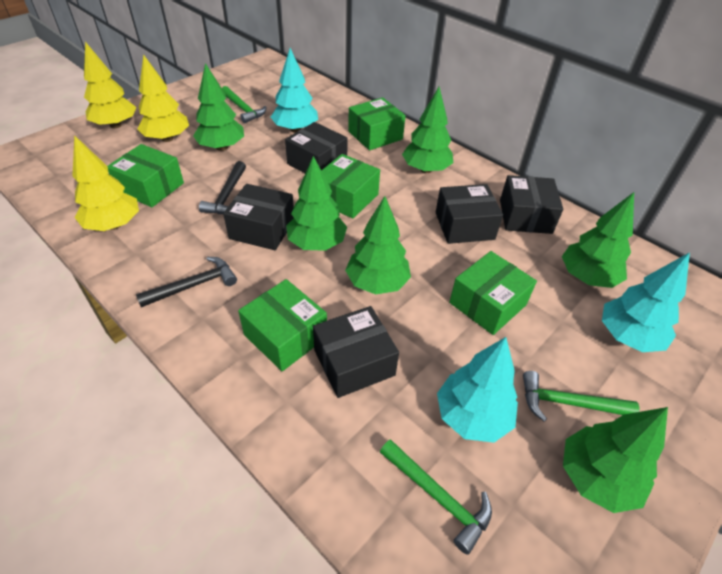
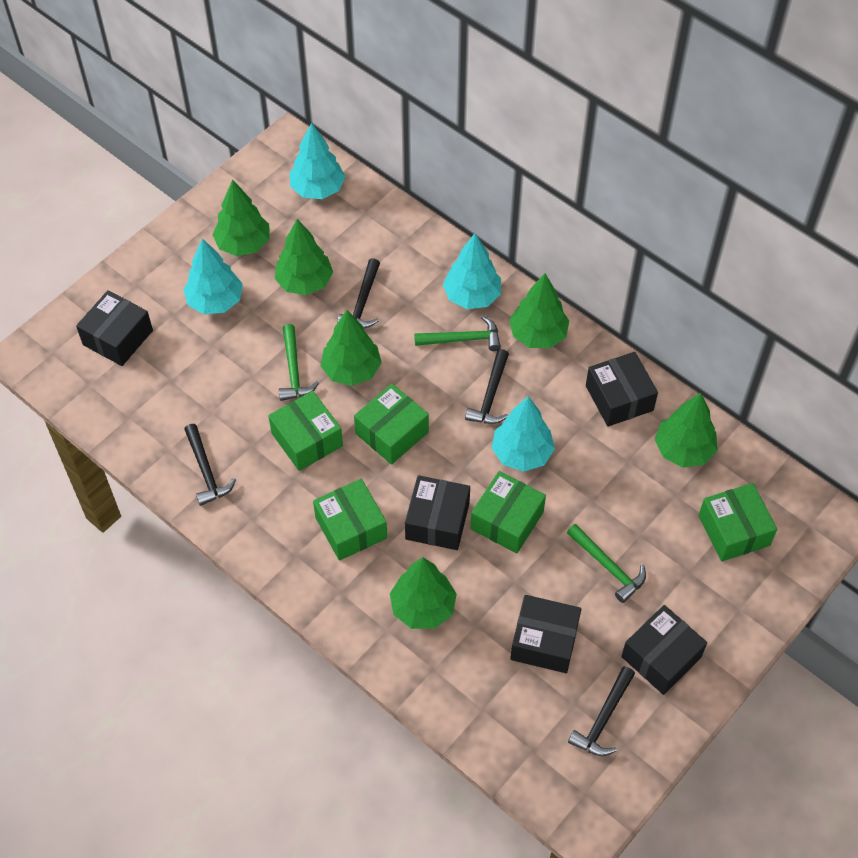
black hammer: [136,257,237,307] [199,161,246,214] = 2 -> [184,424,236,506] [337,258,380,328] [465,349,509,424] [568,666,635,756] = 4
turquoise tree: [271,48,318,133] [437,337,518,443] [602,252,690,352] = 3 -> [184,238,243,314] [290,123,346,199] [443,233,501,309] [492,396,555,472] = 4
yellow tree: [72,135,139,231] [84,42,137,128] [138,54,189,142] = 3 -> none = 0

